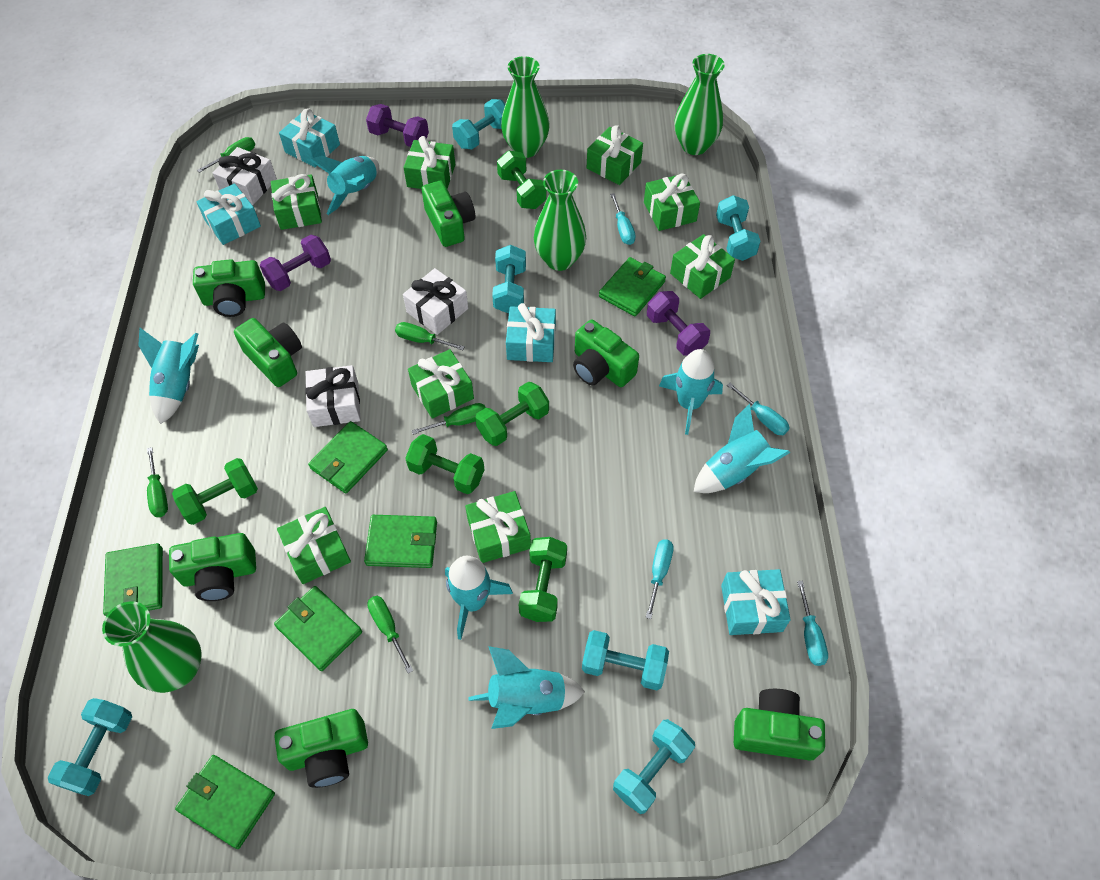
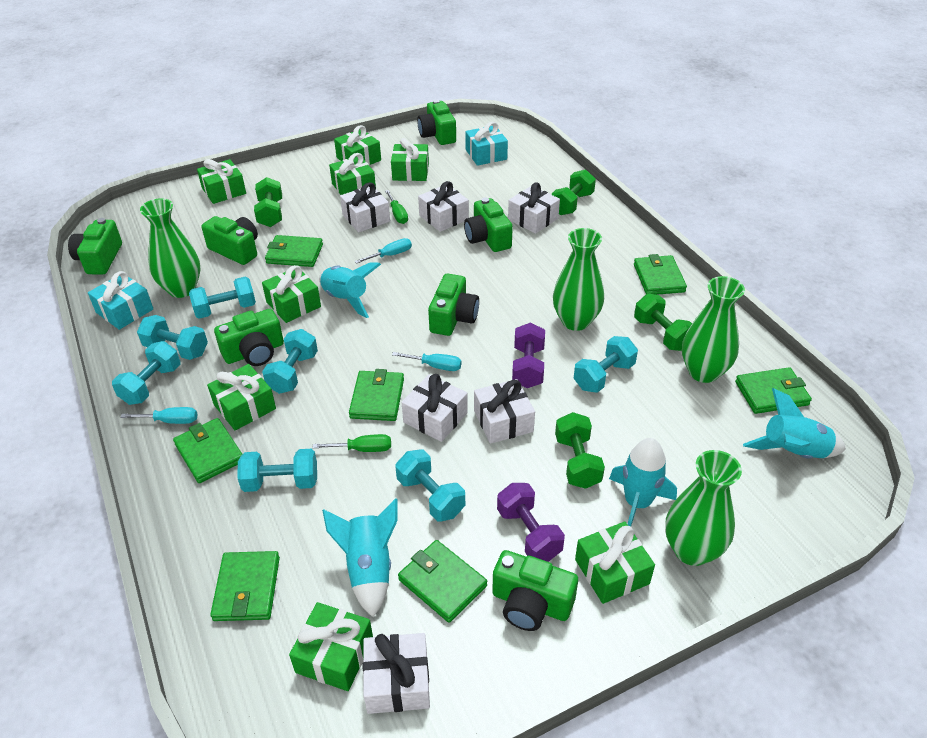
green dumbbell: [172,458,258,525] [405,434,485,494] [475,382,549,446] [497,151,546,209] [519,537,567,622] = 5 -> [254,177,282,227] [552,169,596,215] [555,412,605,489] [634,294,692,351] = 4
green screwdriver: [147,447,168,517] [197,137,255,173] [367,596,413,673] [395,322,465,350] [411,403,486,435] = 5 -> [313,434,391,452] [385,190,408,224] = 2
green wallet: [103,543,163,616] [175,755,275,849] [274,586,362,671] [308,421,388,493] [364,515,437,568] [599,257,666,316] = 6 -> [173,418,242,483] [210,551,280,621] [265,235,323,267] [349,369,404,421] [398,540,487,623] [634,254,687,295] [735,367,812,414] = 7
purple dumbbell: [260,235,331,291] [366,104,429,147] [647,291,710,356] = 3 -> [497,483,565,562] [512,322,545,388] = 2
turquoise dumbbell: [48,698,132,796] [452,99,505,149] [492,245,526,314] [582,630,669,690] [613,719,695,814] [716,195,761,261] = 6 -> [112,341,181,405] [137,315,208,360] [189,277,256,319] [238,449,317,492] [262,329,318,394] [395,449,465,522] [574,336,638,393] = 7
turquoise gift: [197,183,261,245] [279,108,340,167] [506,303,556,362] [721,569,791,635] = 4 -> [88,271,153,330] [465,122,508,166] = 2
turquoise rocket: [138,327,199,424] [310,156,379,215] [445,555,513,640] [468,646,585,729] [659,349,723,435] [694,404,790,493] = 6 -> [319,262,381,318] [322,498,398,617] [609,438,677,527] [743,388,846,459] = 4
turquoise screwdriver: [610,193,636,245] [646,539,674,619] [727,383,789,435] [797,581,828,666] = 4 -> [120,407,197,424] [354,238,412,264] [392,352,462,371] = 3
white gift: [213,147,277,205] [305,365,361,427] [403,268,468,335] = 3 -> [340,182,390,232] [363,633,430,714] [402,374,468,442] [418,181,469,232] [474,379,535,444] [508,182,560,234] = 6

